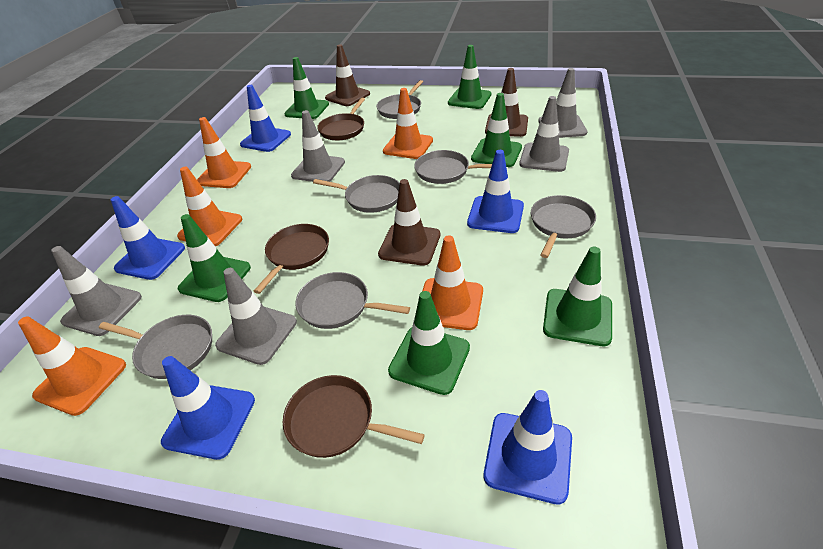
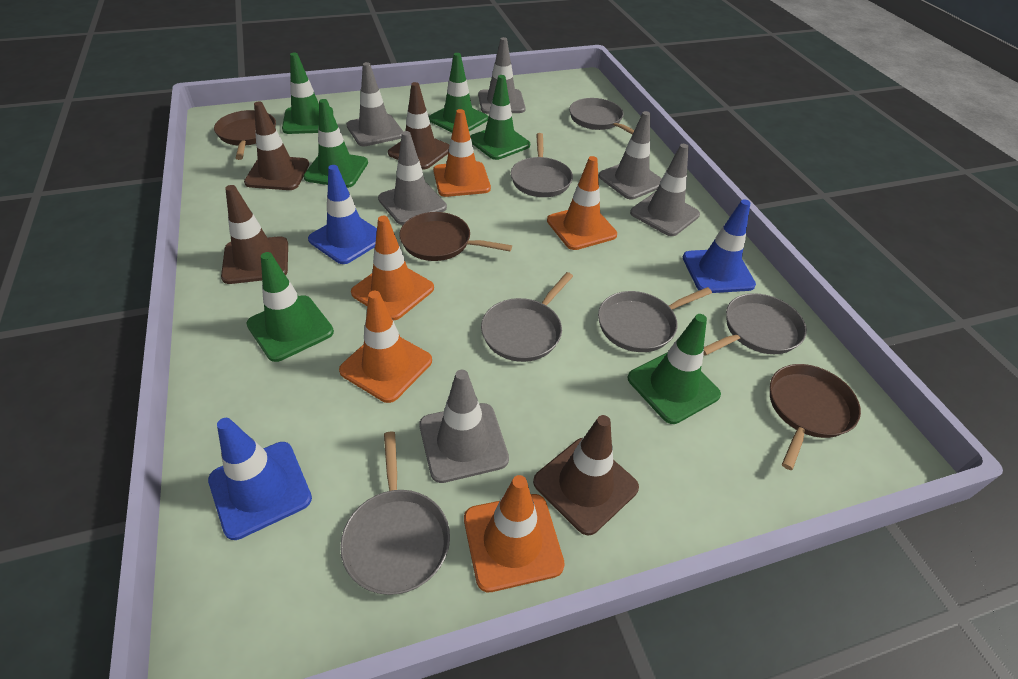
blue traffic cone: [111,196,185,280] [161,356,255,460] [240,85,291,152] [467,150,524,233] [484,390,572,505] = 5 -> [208,418,312,540] [308,165,377,264] [683,199,756,293] = 3
brown traffic cone: [325,44,370,106] [378,179,440,265] [485,68,528,137] = 3 -> [221,185,288,284] [244,102,309,190] [388,82,450,169] [533,415,639,535] = 4
grey traffic cone: [51,246,142,336] [215,268,297,365] [291,110,345,182] [519,96,569,172] [538,68,587,138] = 5 -> [346,62,403,146] [378,131,447,225] [419,370,509,483] [478,37,526,114] [599,111,662,200] [630,144,700,236] = 6

